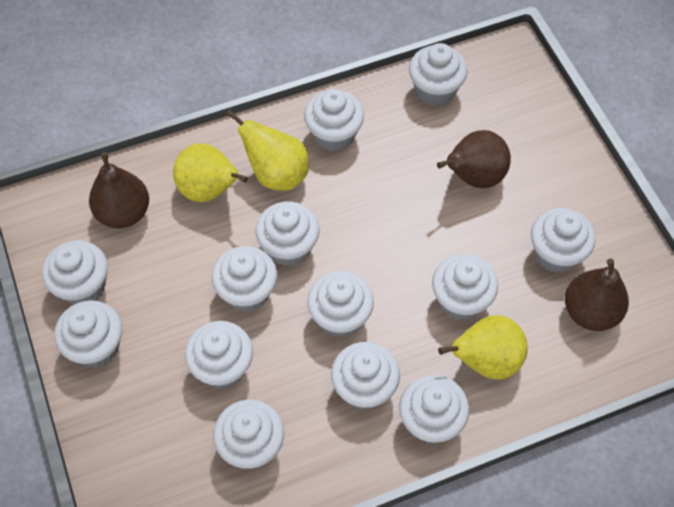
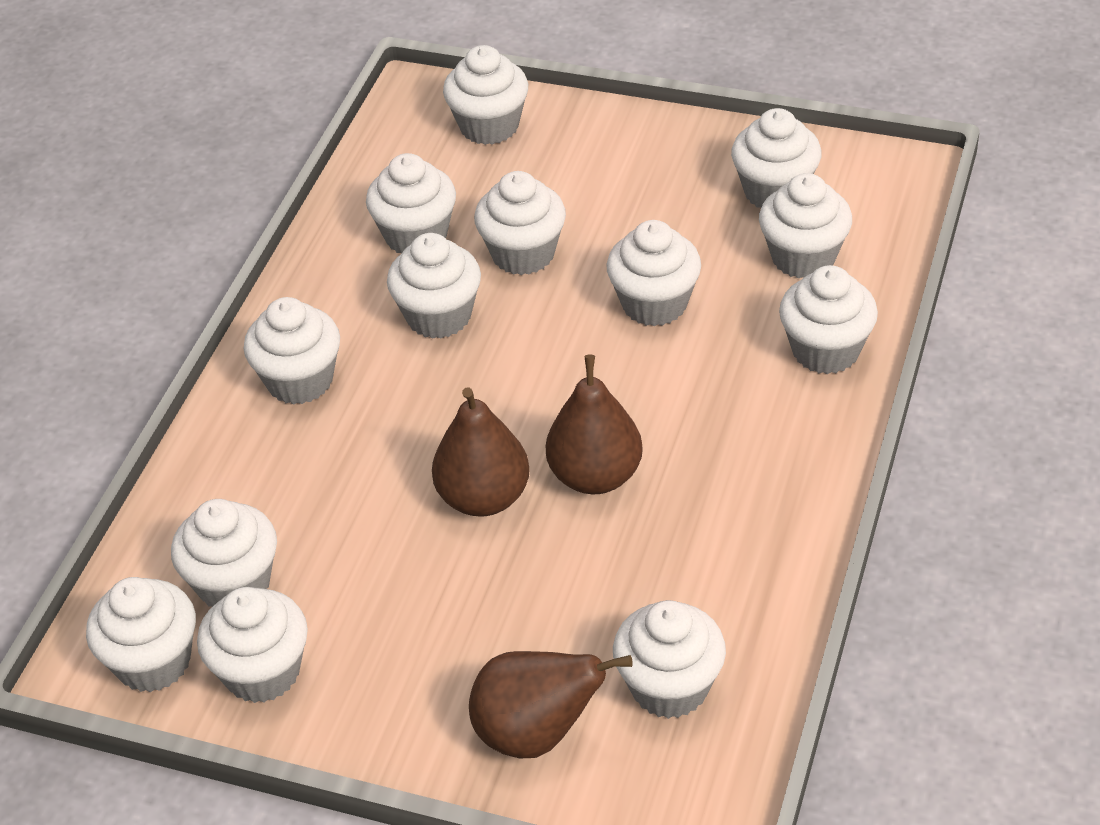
yellow pear: [173,143,248,202] [226,110,309,191] [438,315,528,379] = 3 -> none = 0

